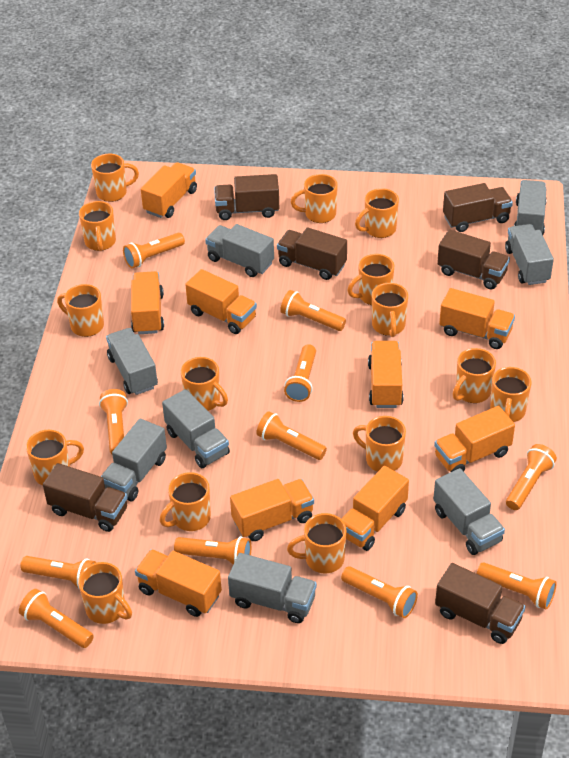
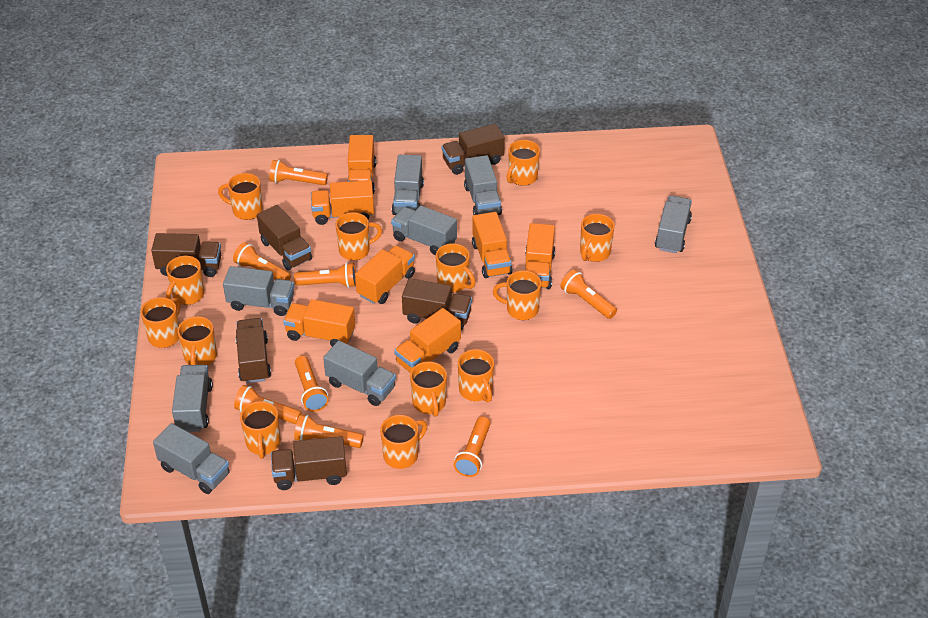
orange flashlight: [19,589,94,648] [20,556,97,590] [99,389,128,454] [123,233,185,268] [174,536,251,565] [256,411,327,460] [280,290,346,331] [284,344,316,402] [341,566,418,618] [477,563,557,609] [506,444,557,510] = 11 -> [233,242,291,280] [234,385,302,424] [269,160,328,185] [294,263,356,288] [294,414,364,448] [295,356,329,412] [454,416,490,477] [560,269,617,319] = 8
orange mug: [26,430,84,486] [57,284,104,337] [78,562,132,624] [79,201,116,251] [91,154,139,202] [160,472,211,531] [181,357,228,411] [287,513,346,573] [291,174,338,223] [347,254,394,305] [353,416,406,472] [355,188,399,238] [372,283,408,337] [453,348,496,403] [490,367,531,422] = 15 -> [141,297,180,348] [166,256,204,305] [177,316,217,366] [218,173,263,220] [240,401,281,459] [336,212,382,261] [380,415,427,469] [410,361,447,417] [436,243,476,292] [458,349,494,403] [493,270,541,320] [507,140,540,186] [580,214,614,262] = 13
orange truck: [131,271,164,334] [135,549,222,617] [141,162,197,218] [185,269,257,334] [230,479,314,541] [342,466,409,551] [368,341,404,408] [434,406,515,472] [439,288,515,349] = 9 -> [283,299,355,347] [311,180,374,225] [348,135,376,194] [355,246,415,304] [394,308,461,373] [472,212,513,278] [525,223,555,289] = 7

